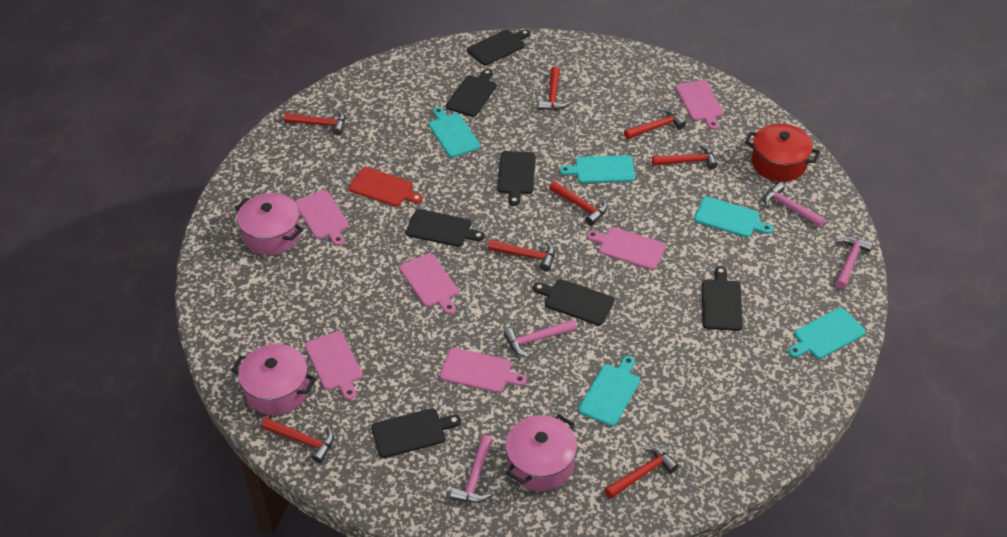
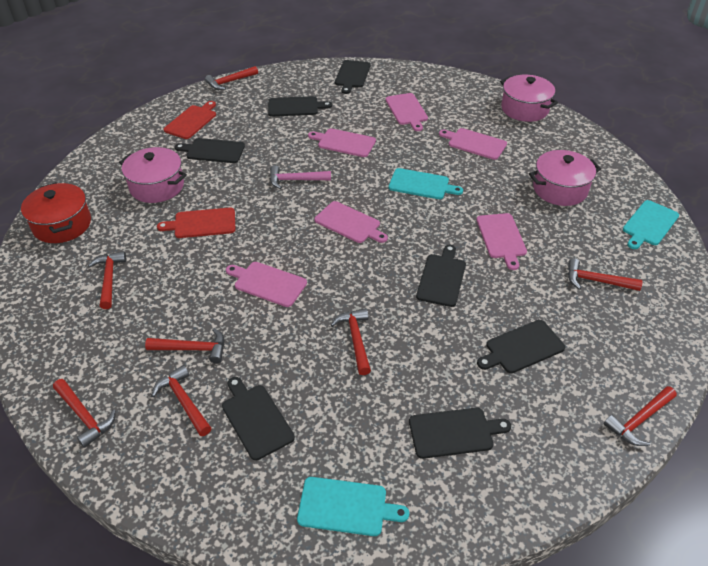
pink hammer: [450,435,493,503] [503,319,577,357] [763,182,825,227] [835,237,873,289] = 4 -> [270,165,331,189] = 1
red cutting board: [348,167,423,207] = 1 -> [157,208,236,238] [163,101,216,139] = 2
turquoise cutting board: [429,107,480,157] [559,155,635,183] [578,356,640,426] [694,197,773,237] [788,308,866,359] = 5 -> [297,477,409,536] [389,168,463,199] [623,200,679,249] = 3

